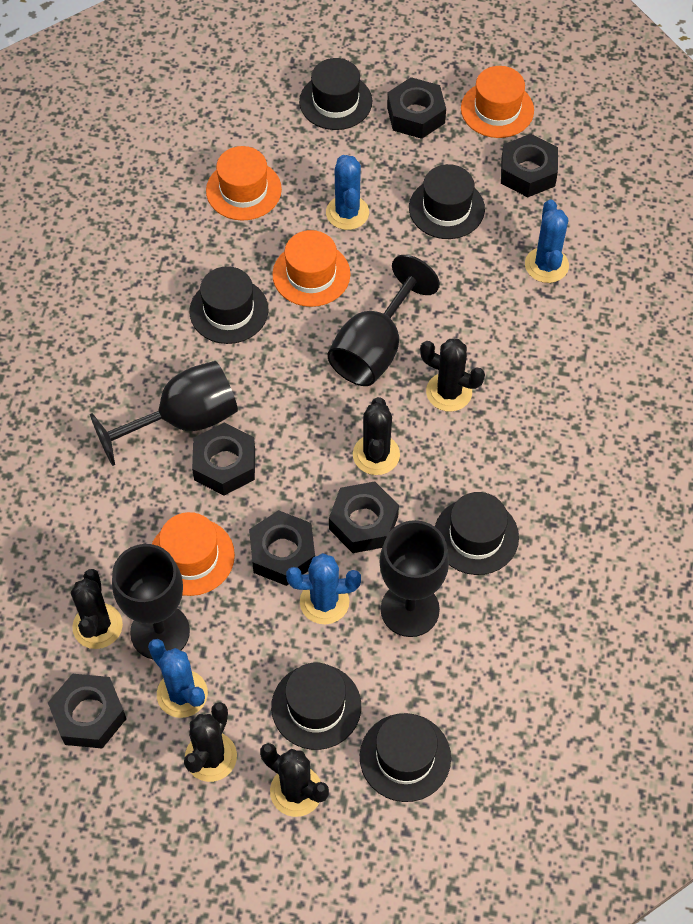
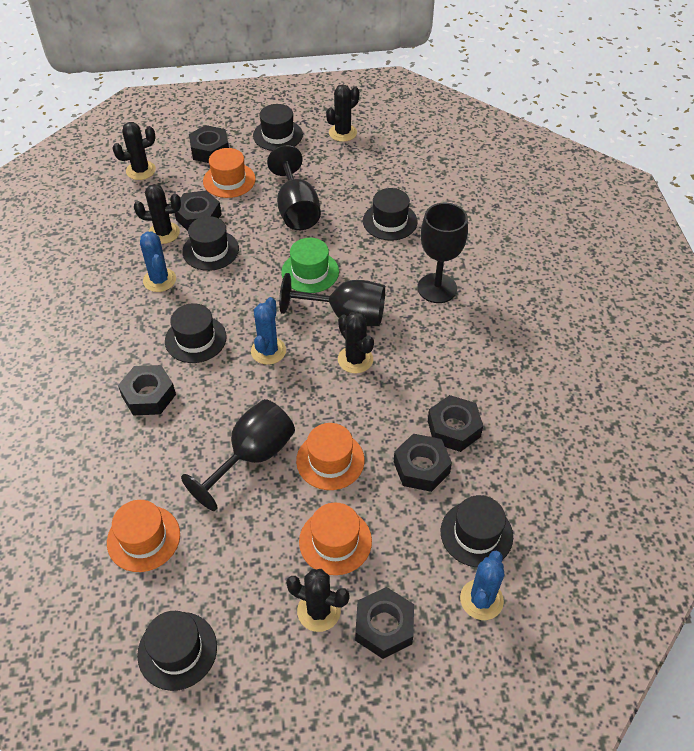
blue cactus: [148,639,208,718] [286,553,361,624] [326,155,369,230] [525,200,569,283] = 4 -> [140,231,176,292] [251,297,286,365] [460,551,504,620] = 3
green hat: none = 0 -> [282,238,339,293] = 1

